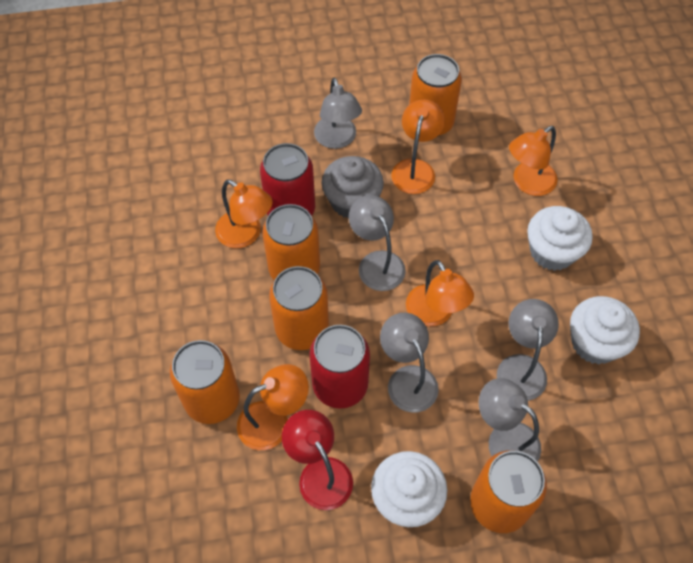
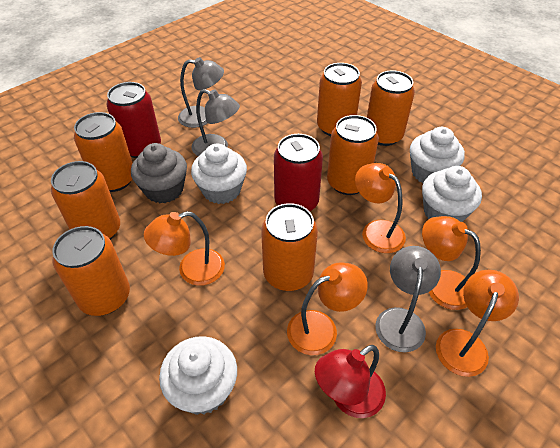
grey lamp: [314,78,362,149] [349,195,406,291] [380,313,439,413] [479,378,541,462] [497,299,559,401] = 5 -> [178,57,224,128] [191,89,240,156] [375,246,441,352] = 3
orange can: [170,340,240,424] [262,204,320,281] [269,266,329,350] [409,54,462,137] [470,450,547,533] = 5 -> [51,161,120,240] [52,226,130,316] [74,112,133,192] [261,203,318,291] [317,63,362,136] [327,115,379,195] [367,71,415,146] = 7
white cupcake: [371,451,447,527] [527,206,593,271] [570,296,640,365] = 3 -> [159,336,237,415] [191,144,247,204] [410,127,465,183] [422,166,482,222] = 4

